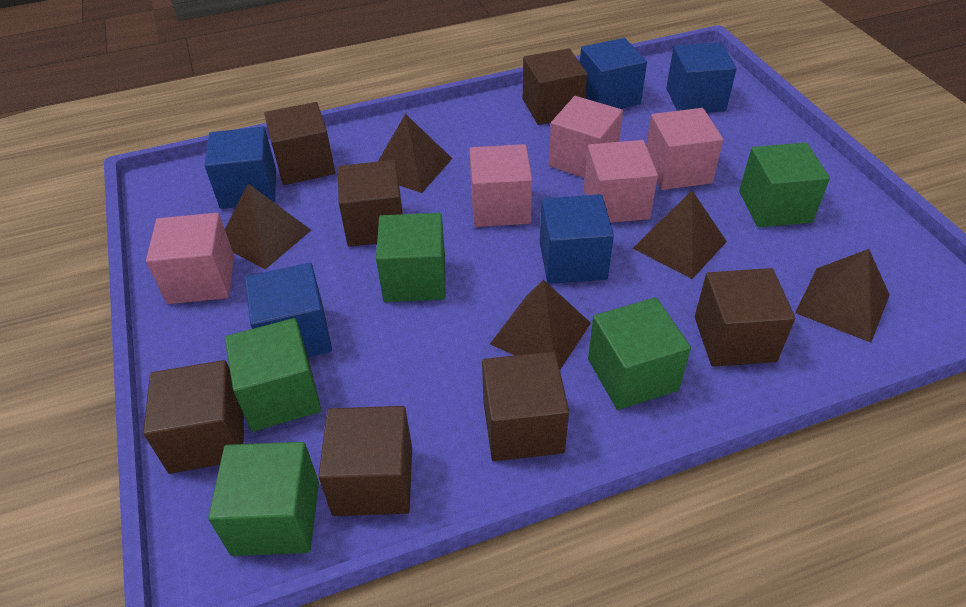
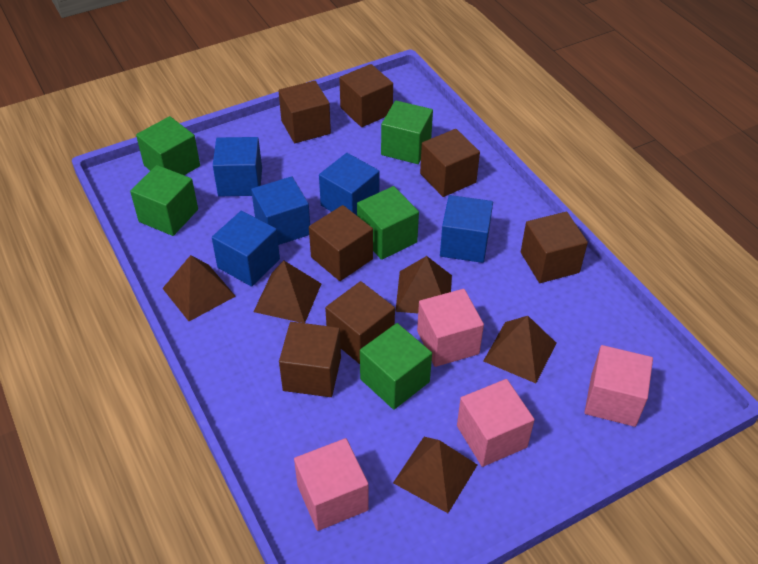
pink cube: [146,213,234,304] [469,144,532,227] [549,96,623,178] [584,140,658,223] [646,108,723,190] = 5 -> [294,438,369,531] [417,289,484,367] [457,379,534,467] [584,345,653,427] = 4

